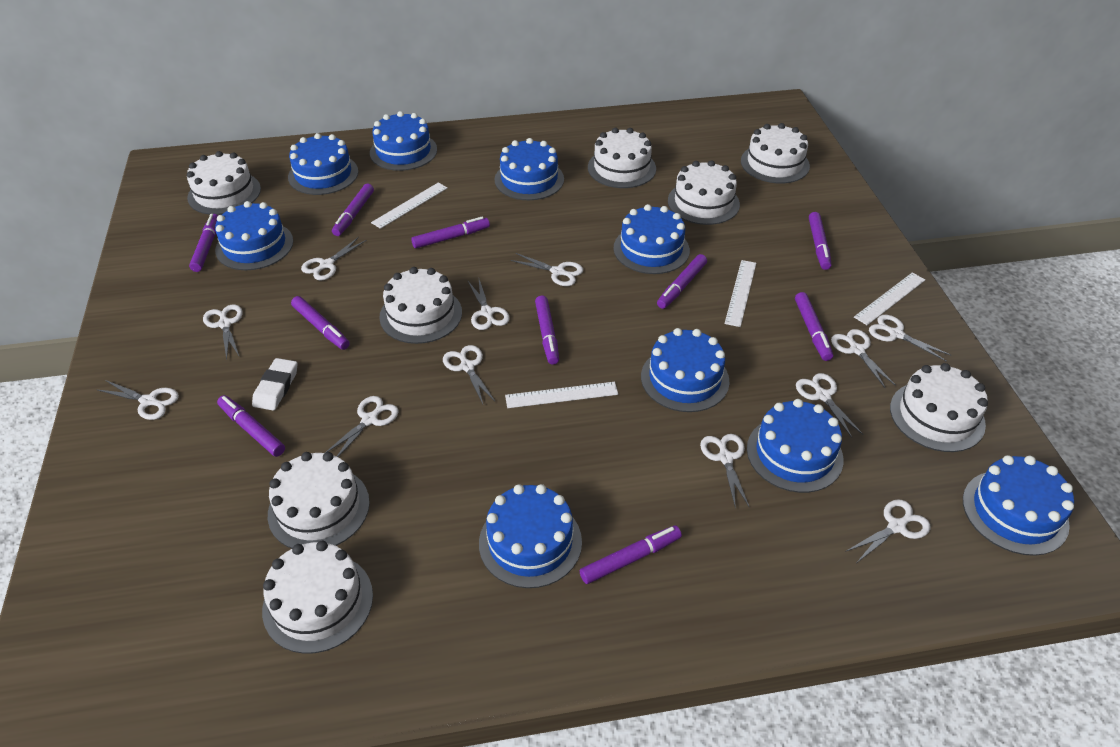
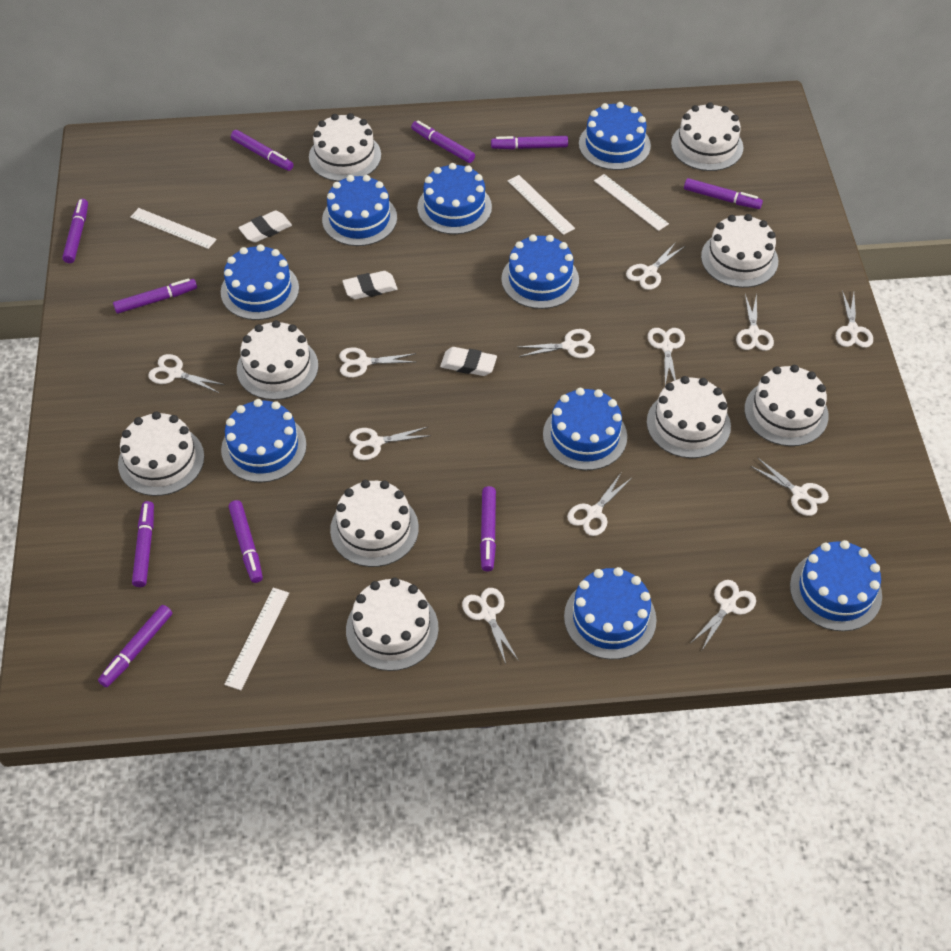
white cake: [187,151,261,215] [262,541,373,654] [268,452,370,548] [379,267,462,344] [588,128,656,188] [668,160,740,225] [741,123,810,183] [890,363,988,452] = 8 -> [118,411,204,496] [237,320,318,400] [309,113,381,182] [330,480,419,567] [346,578,439,671] [647,376,731,458] [671,102,743,171] [701,214,778,288] [744,365,829,446] = 9
white eraser: [252,358,297,410] = 1 -> [238,210,292,243] [342,271,398,299] [440,347,497,376] = 3

